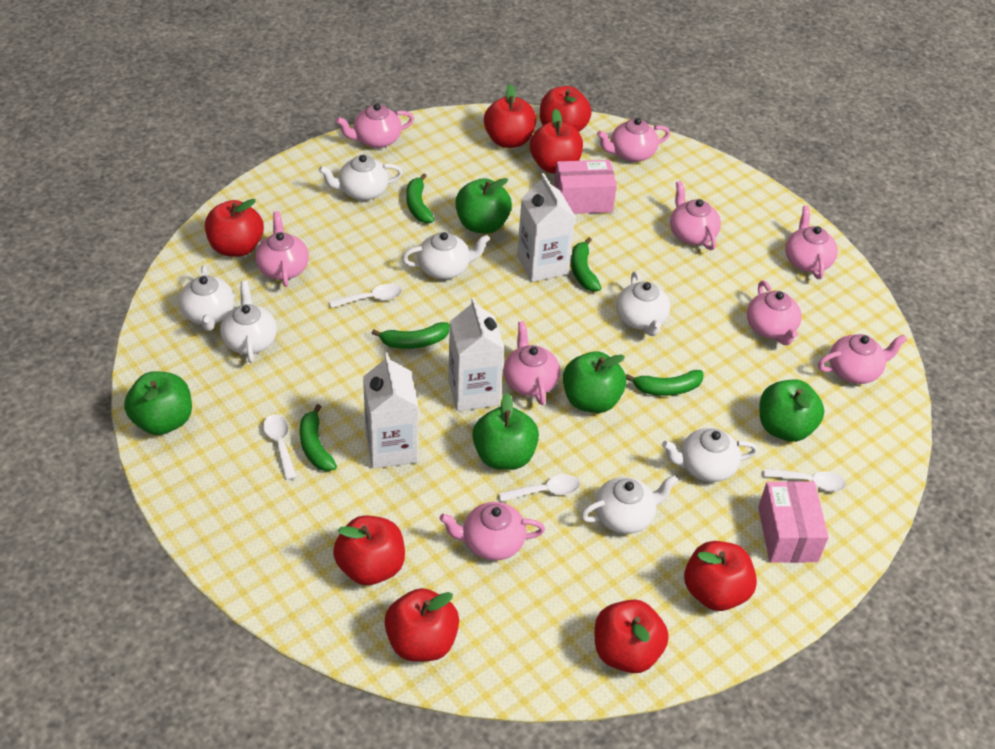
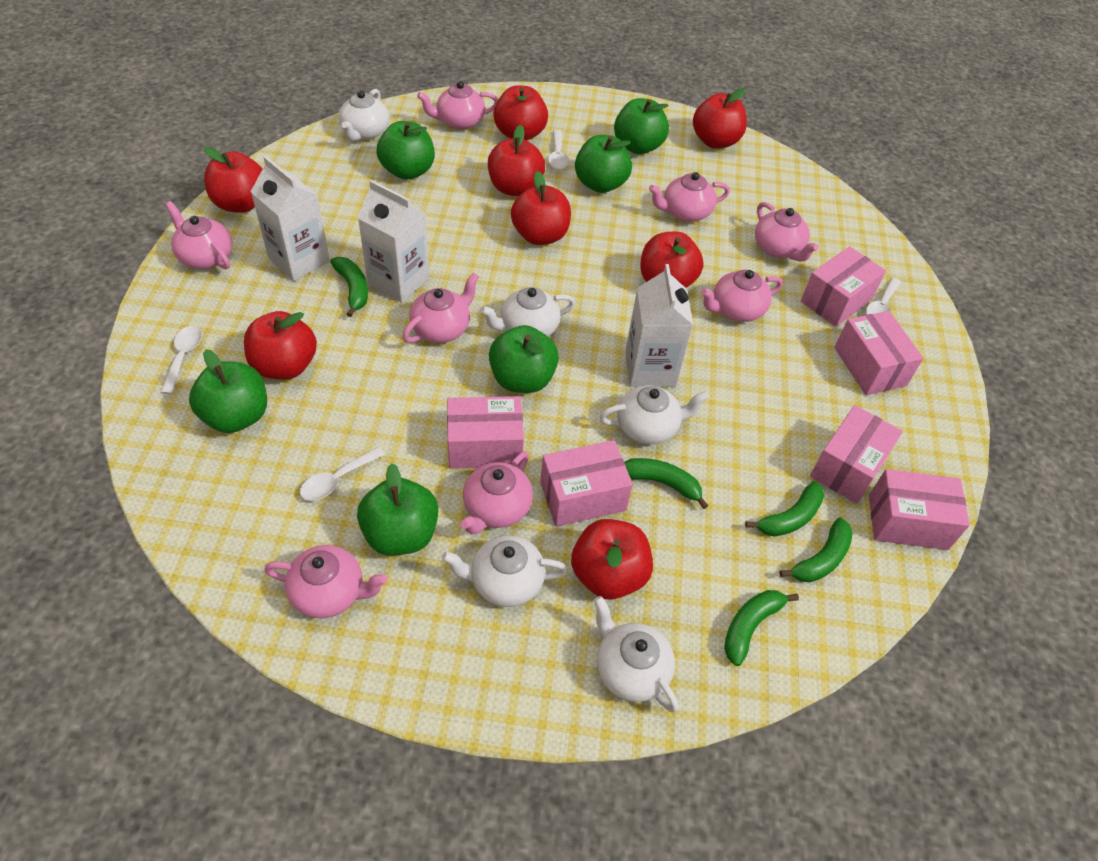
green apple: [124,371,192,435] [455,178,512,234] [472,393,539,470] [563,351,626,413] [759,380,825,442] = 5 -> [189,349,267,433] [357,463,438,556] [376,121,435,180] [489,325,559,393] [575,135,632,193] [614,98,669,154] = 6
pink box: [554,160,617,214] [758,481,829,563] = 2 -> [447,396,524,469] [540,440,633,527] [801,246,886,327] [810,405,903,504] [834,311,924,395] [869,469,970,550] = 6
pink teapot: [255,211,309,287] [336,103,414,148] [440,502,545,561] [503,321,560,405] [597,118,670,162] [670,181,721,250] [747,281,802,345] [785,206,838,279] [818,334,907,384] = 9 -> [165,201,232,269] [264,545,387,618] [403,273,479,343] [417,81,498,130] [460,451,533,534] [649,172,730,222] [701,270,783,322] [755,202,819,262] = 8
white teapot: [179,265,235,331] [220,281,277,363] [319,155,403,200] [402,232,490,279] [581,475,678,534] [616,271,671,336] [662,428,758,482] = 7 -> [339,89,389,141] [442,535,567,607] [480,287,575,336] [594,596,679,712] [599,385,709,444] = 5

